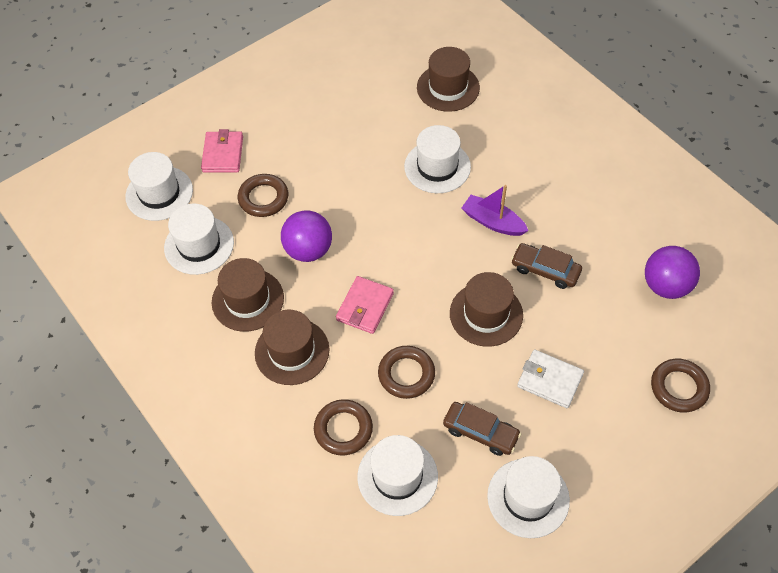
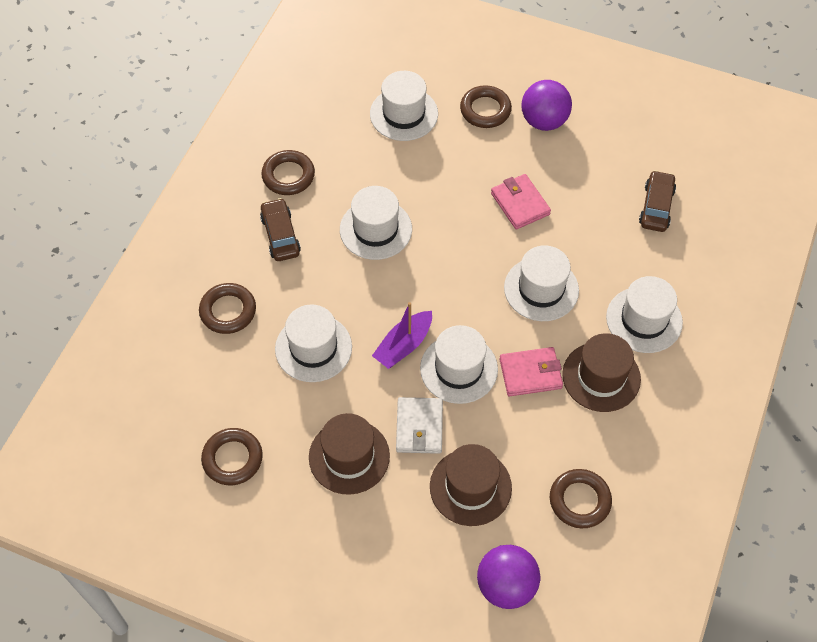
brown hat: [212,258,284,332] [255,310,329,385] [417,47,480,112] [450,272,523,347] = 4 -> [309,413,390,495] [430,444,512,526] [562,333,641,412] = 3
brown ring: [238,174,289,217] [314,399,373,456] [378,346,435,399] [651,359,710,413] = 4 -> [199,283,256,334] [201,428,263,485] [261,150,315,195] [460,85,512,128] [550,469,612,529] = 5
white hat: [125,152,193,221] [164,204,234,275] [357,435,438,516] [404,125,471,193] [487,456,570,538] = 5 -> [275,304,352,382] [340,186,412,260] [370,71,438,141] [420,325,498,404] [504,245,579,321] [606,276,683,353] = 6

